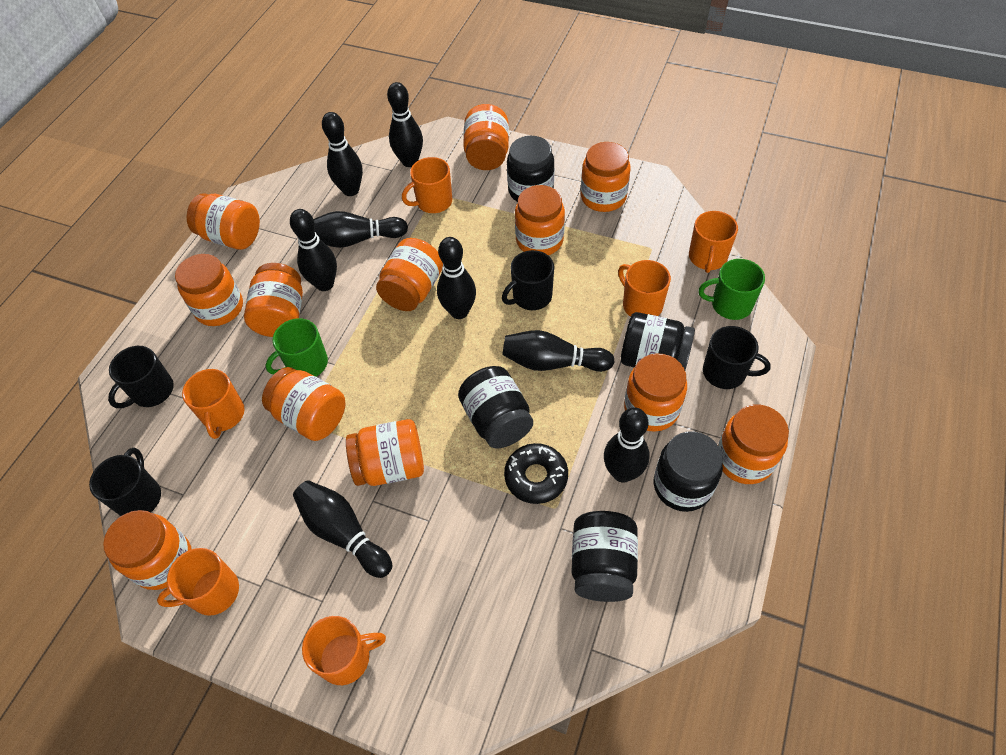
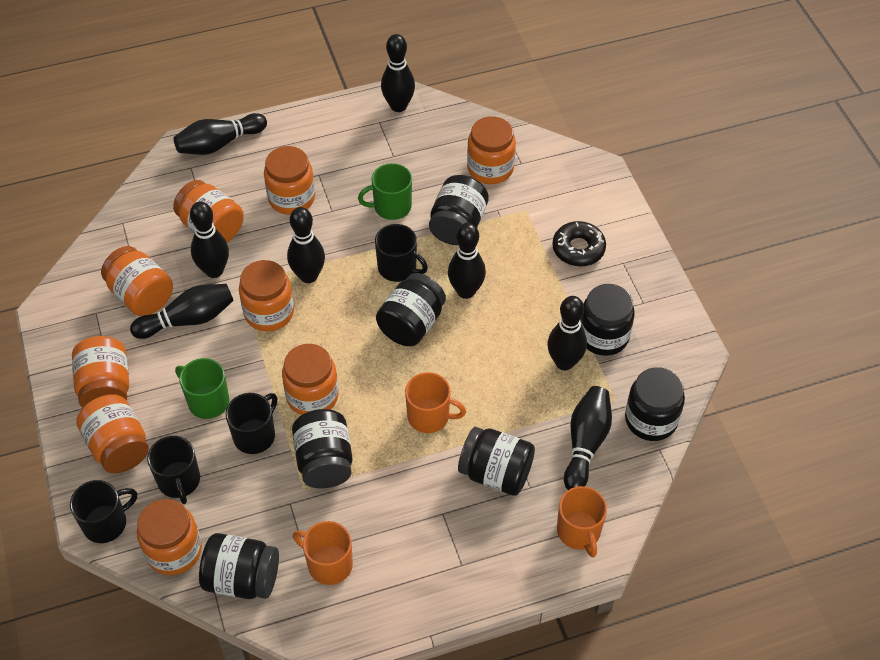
black jar: [458,366,533,448] [507,136,554,202] [571,511,638,602] [621,312,695,370] [654,431,723,512] = 5 -> [199,533,279,599] [292,409,353,489] [376,273,446,346] [429,175,489,245] [458,427,535,496] [580,284,635,356] [625,367,685,441] = 7
orange jar: [103,510,192,590] [175,254,243,326] [187,193,260,250] [244,263,303,337] [262,367,346,441] [346,419,424,486] [376,238,443,311] [463,104,509,170] [515,185,565,255] [581,142,631,212] [624,353,687,431] [718,405,789,484] = 12 -> [72,336,129,408] [76,394,149,473] [101,246,173,316] [137,499,202,575] [173,180,244,243] [239,260,294,331] [264,146,315,215] [282,344,339,415] [467,116,516,184] = 9
orange mug: [157,548,239,616] [182,369,245,439] [302,616,386,685] [402,157,452,213] [618,260,671,317] [689,211,738,273] = 6 -> [293,521,353,585] [405,372,466,433] [557,486,607,557] = 3

